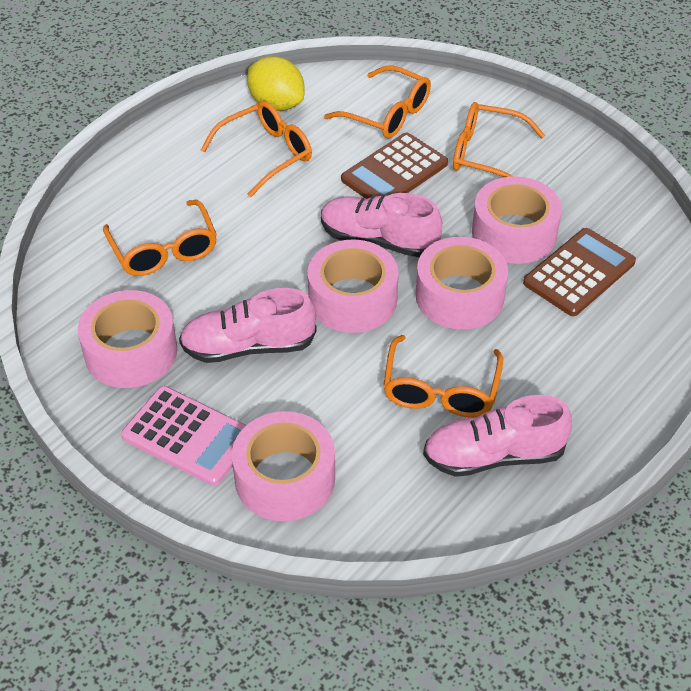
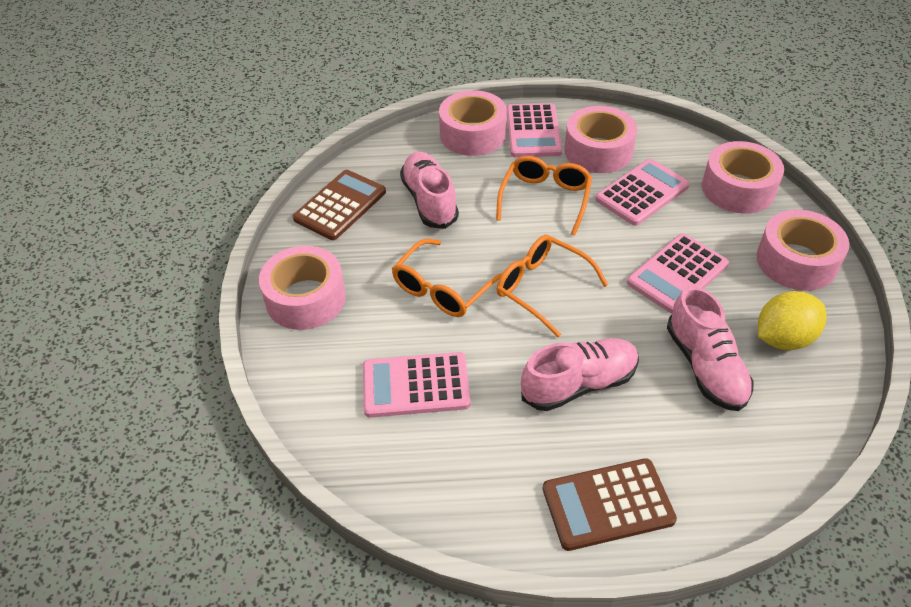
orange glasses: [103,200,217,276] [201,101,312,197] [324,65,431,139] [383,335,503,418] [453,102,545,177] = 5 -> [392,239,503,317] [496,156,592,235] [497,235,608,337] = 3
pink calculator: [121,386,246,486] = 1 -> [363,352,471,418] [507,103,562,157] [595,159,690,226] [627,234,729,313] = 4

